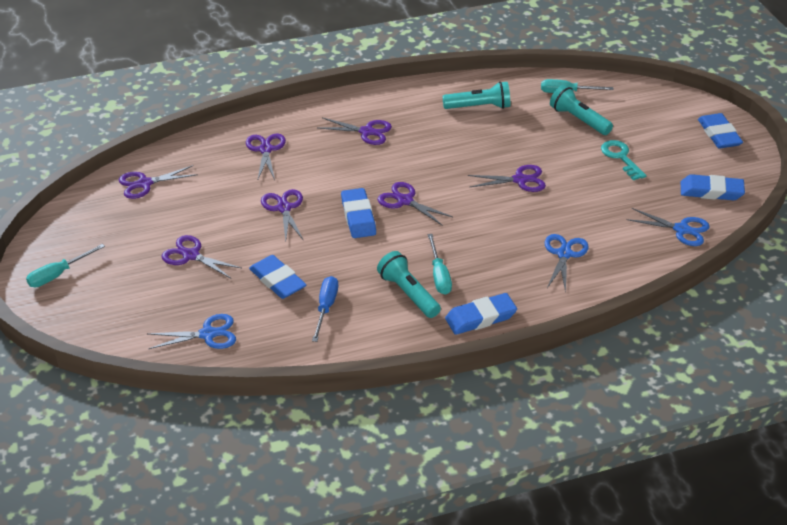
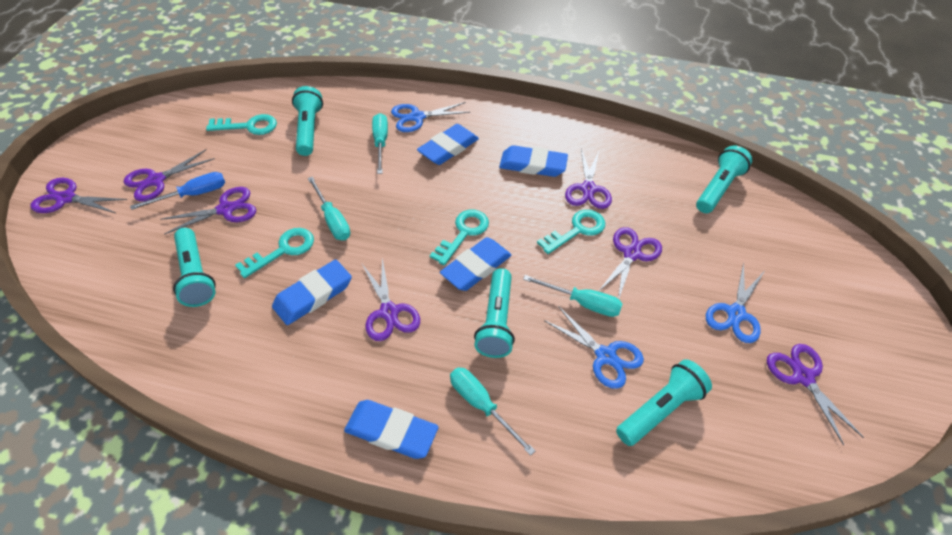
turquoise flashlight: [377,251,441,318] [442,81,510,109] [550,85,613,135] = 3 -> [173,228,216,307] [292,86,323,156] [474,268,515,358] [616,359,712,446] [696,146,752,213] = 5
turquoise key: [601,140,647,180] = 1 -> [206,114,277,135] [235,228,314,278] [430,210,489,265] [537,210,605,254] = 4
turquoise screwdriver: [26,244,105,287] [428,234,452,295] [541,79,614,93] = 3 -> [308,177,350,240] [372,113,388,174] [450,368,535,456] [523,275,622,317] = 4

